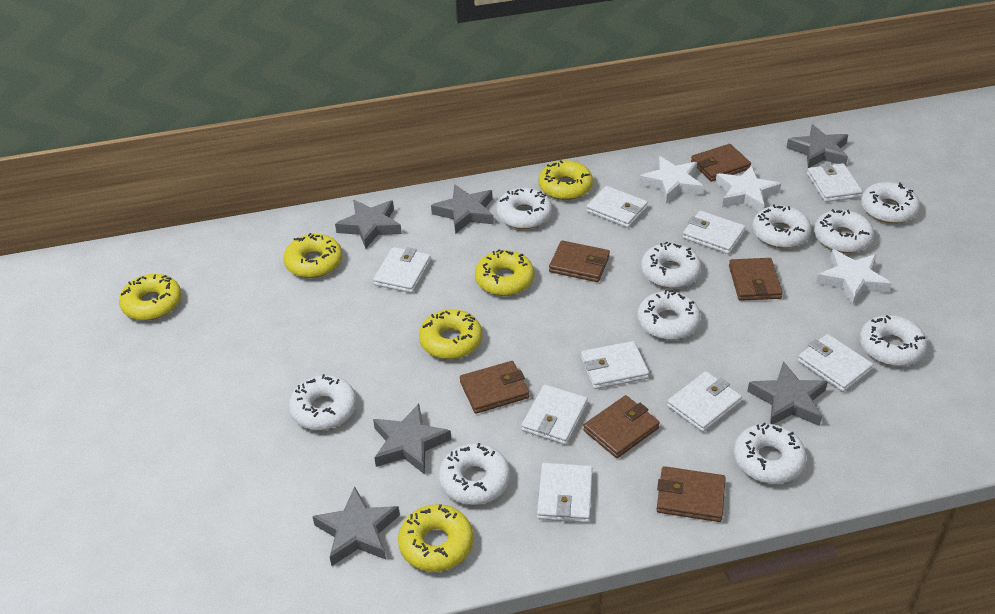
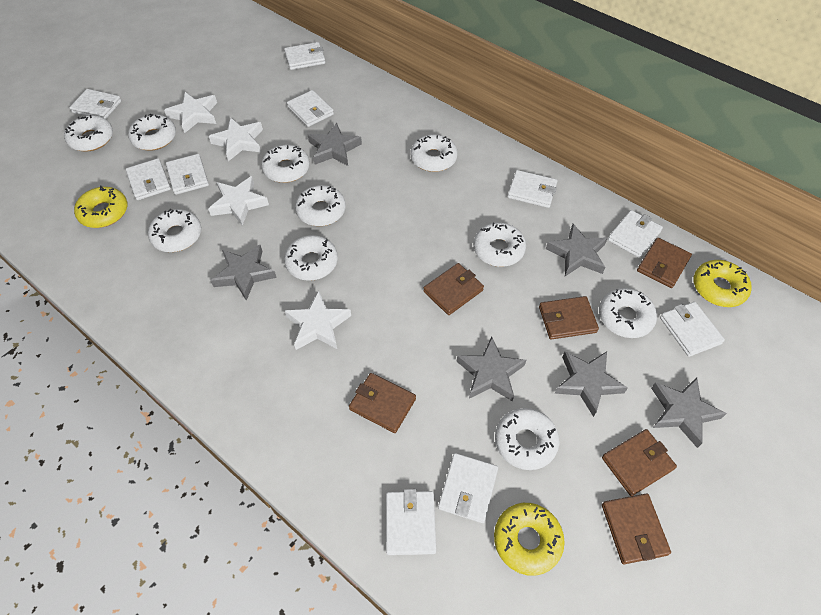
white star: [639,156,703,203] [715,165,781,211] [816,249,892,305] = 3 -> [164,92,217,133] [208,176,269,226] [209,117,263,161] [285,291,351,350] = 4
white wallet: [373,247,431,293] [522,384,588,445] [537,463,593,523] [581,341,649,389] [586,186,648,228] [667,371,742,432] [683,211,745,254] [798,334,873,392] [807,163,863,202] = 9 -> [69,89,121,119] [126,158,171,200] [166,154,209,195] [284,42,325,70] [287,90,334,127] [386,489,436,555] [438,453,498,523] [508,170,558,208] [608,210,663,258] [660,302,725,357] = 10
yellow donut: [119,274,181,320] [284,233,342,278] [398,504,473,572] [419,309,482,359] [475,249,535,296] [538,160,593,200] = 6 -> [74,186,128,228] [494,503,565,576] [694,260,752,307] = 3

